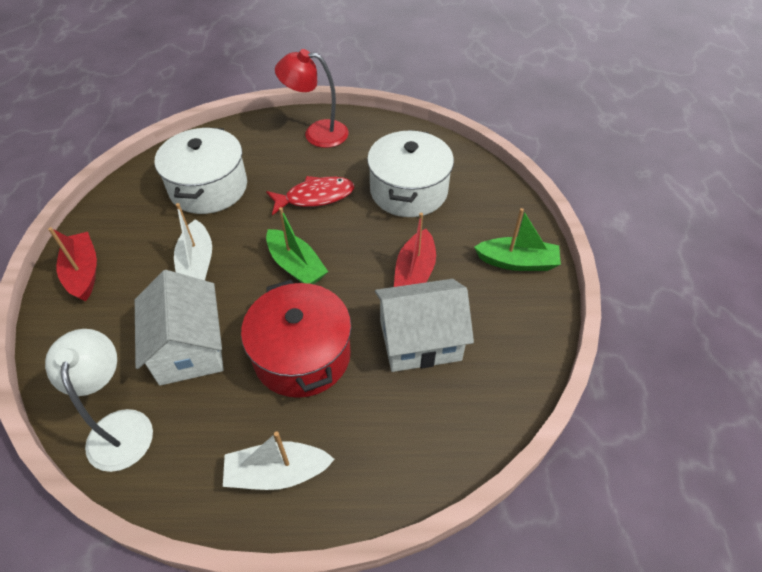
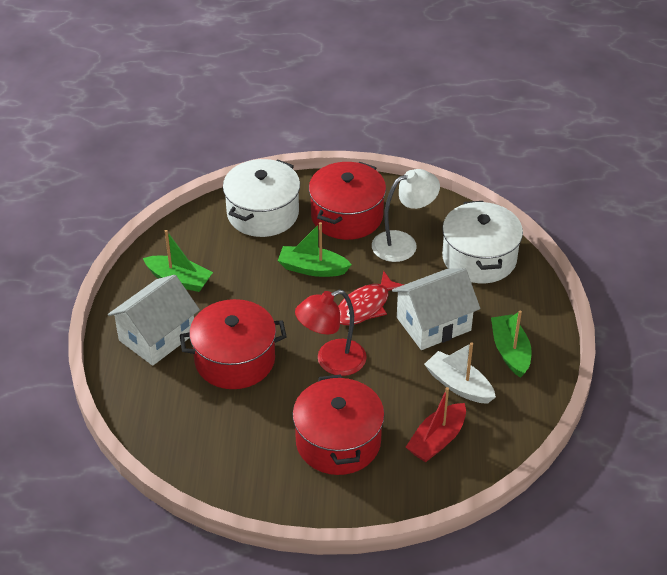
green boat: [266,207,328,284] [474,208,561,271] = 2 -> [143,230,213,292] [278,222,352,277] [491,311,532,378] = 3
red boat: [48,227,97,302] [394,213,436,287] = 2 -> [406,387,466,462] = 1
red pot: [241,279,351,398] = 1 -> [180,299,287,389] [293,374,385,475] [309,162,386,240] = 3
white boat: [174,203,212,280] [223,432,335,490] = 2 -> [424,342,496,404] = 1

